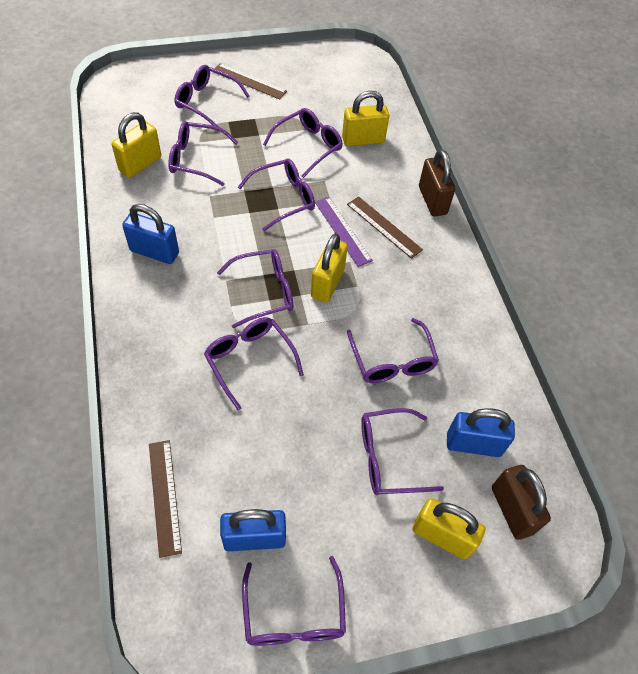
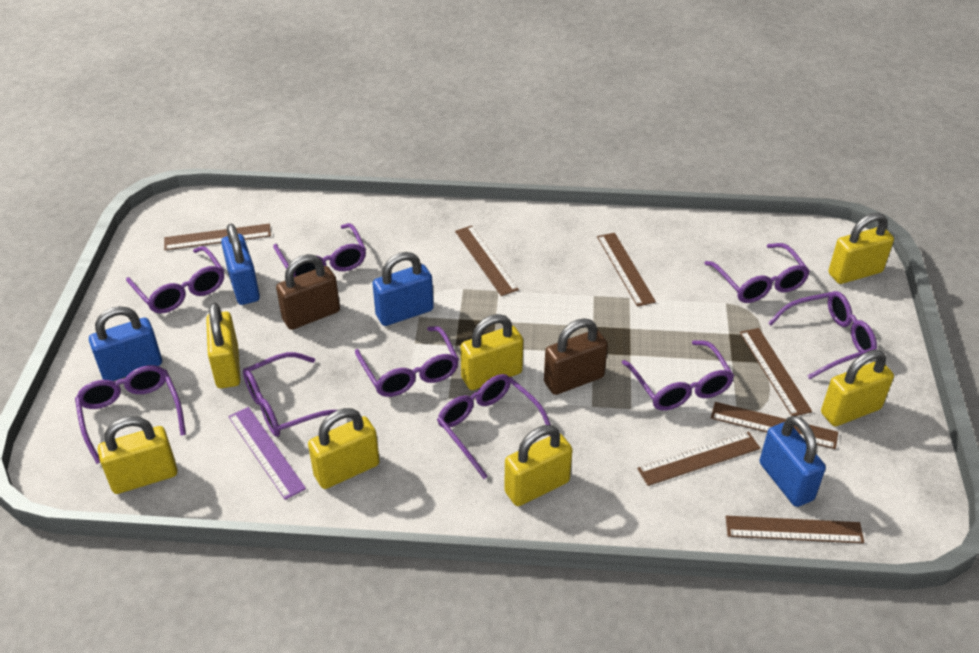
blue padlock: [122,204,179,264] [220,509,286,551] [447,408,515,457] = 3 -> [89,306,162,381] [221,224,260,305] [372,252,434,326] [759,416,826,507] = 4
brown ruler: [149,440,182,558] [215,63,287,100] [347,196,423,259] = 3 -> [164,224,271,250] [455,226,519,296] [597,233,656,307] [637,432,760,486] [711,402,838,449] [726,516,864,543] [740,328,812,416] = 7
yellow padlock: [112,112,161,178] [311,233,348,303] [342,91,389,146] [413,498,485,559] = 4 -> [98,416,178,494] [206,302,240,388] [308,408,380,489] [461,314,523,390] [504,425,573,506] [821,350,894,426] [828,213,894,284] = 7

